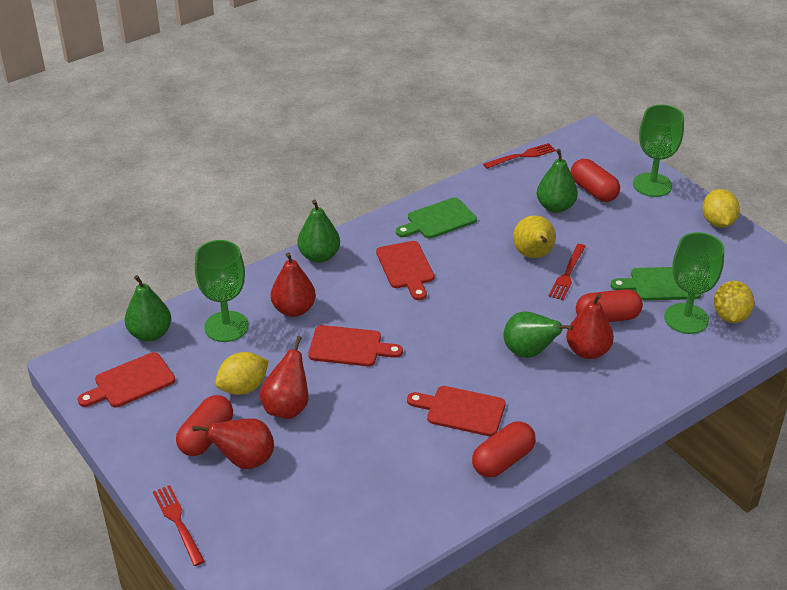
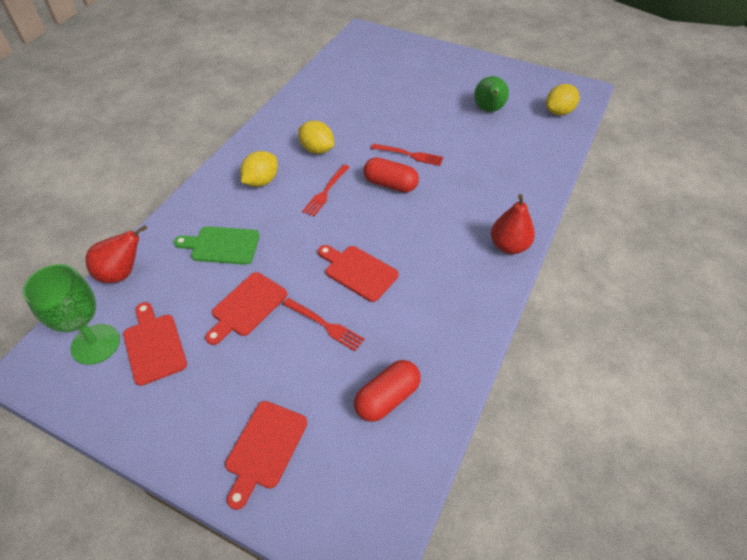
green cutting board: [396,197,477,239] [611,267,701,301] = 2 -> [173,226,259,265] = 1
green goblet: [195,240,249,342] [633,105,684,197] [664,232,724,334] = 3 -> [23,264,120,365] = 1
green pear: [125,275,171,342] [297,199,340,263] [503,311,573,358] [537,149,578,213] = 4 -> [474,76,509,112] = 1
red capsule: [176,395,233,456] [472,421,536,477] [571,159,620,202] [576,289,643,322] = 4 -> [354,360,421,422] [363,157,419,193] = 2
red pear: [192,419,274,469] [260,336,309,419] [271,252,316,317] [566,294,614,359] = 4 -> [86,225,147,283] [491,194,535,254] = 2
yellow pear: [513,215,556,258] = 1 -> none = 0

